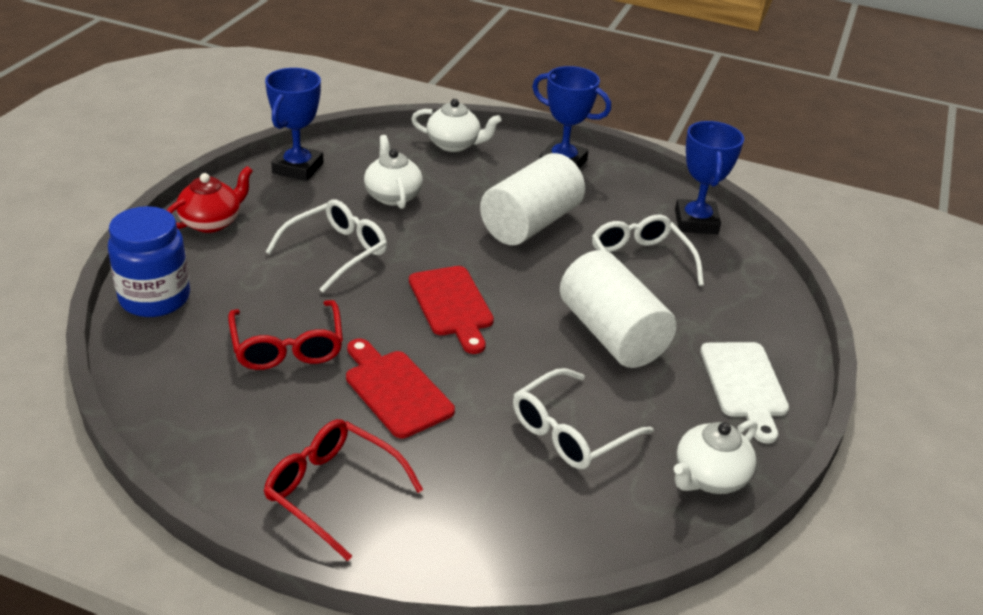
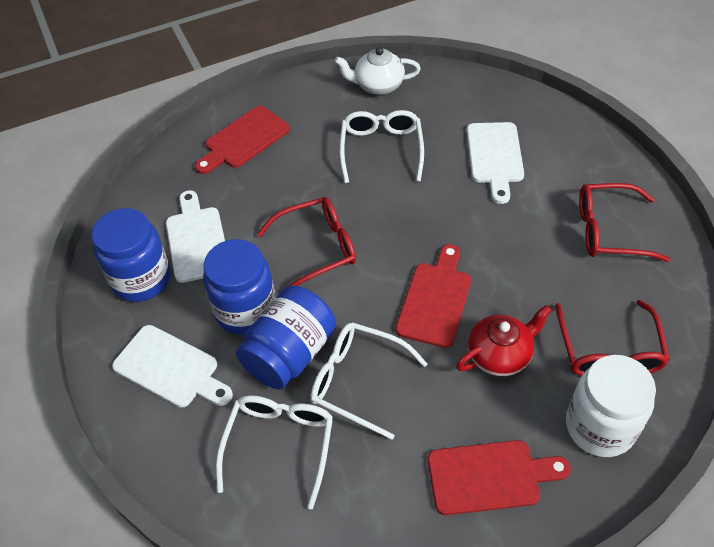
blue jar: [108,206,190,317] = 1 -> [92,208,171,302] [203,239,276,335] [236,286,336,389] = 3
blue trophy: [265,68,323,181] [532,66,611,168] [675,121,744,234] = 3 -> none = 0
red cutting board: [346,339,455,438] [409,266,494,354] = 2 -> [195,106,290,174] [396,244,471,348] [428,440,571,515] = 3
red glasses: [228,300,343,370] [264,419,423,561] = 2 -> [257,197,356,291] [555,300,670,376] [579,183,670,262] = 3
white cutting board: [700,342,789,444] = 1 -> [112,325,233,407] [166,190,225,283] [467,122,524,204] = 3
white cylinder: [480,153,585,245] [560,250,677,368] = 2 -> none = 0
white jar: none = 0 -> [566,355,656,457] = 1
white teapot: [364,135,423,209] [411,99,502,152] [674,420,758,494] = 3 -> [335,47,421,95] = 1

